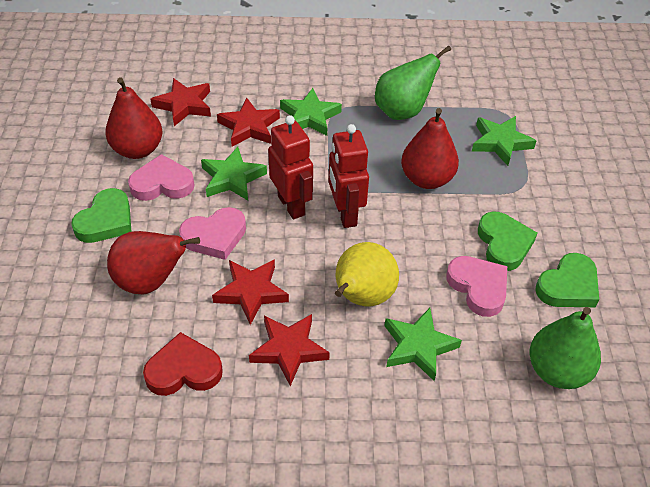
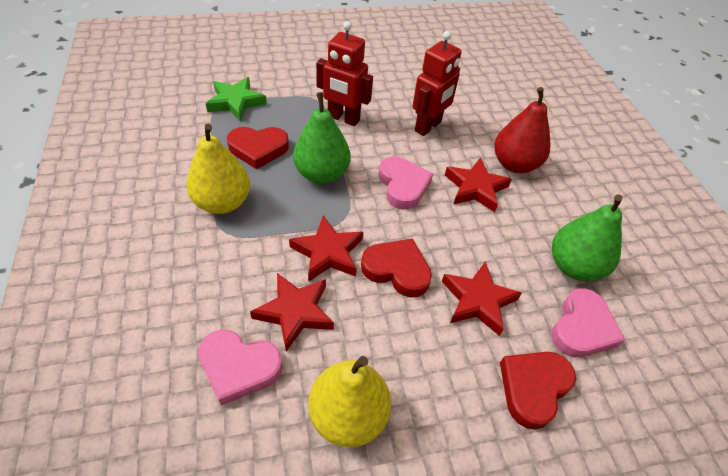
green heart: [71,188,131,243] [478,211,537,271] [535,253,599,307] = 3 -> none = 0
green star: [201,147,267,201] [280,88,342,136] [385,308,462,381] [472,116,536,166] = 4 -> [205,77,267,121] = 1
red heart: [143,332,223,396] = 1 -> [227,127,289,169] [361,238,432,297] [500,352,576,430] = 3
red pear: [105,77,163,159] [107,231,200,294] [401,108,459,189] = 3 -> [494,87,551,173] = 1
yellow pear: [335,242,399,306] = 1 -> [186,124,250,214] [308,356,391,447] = 2

